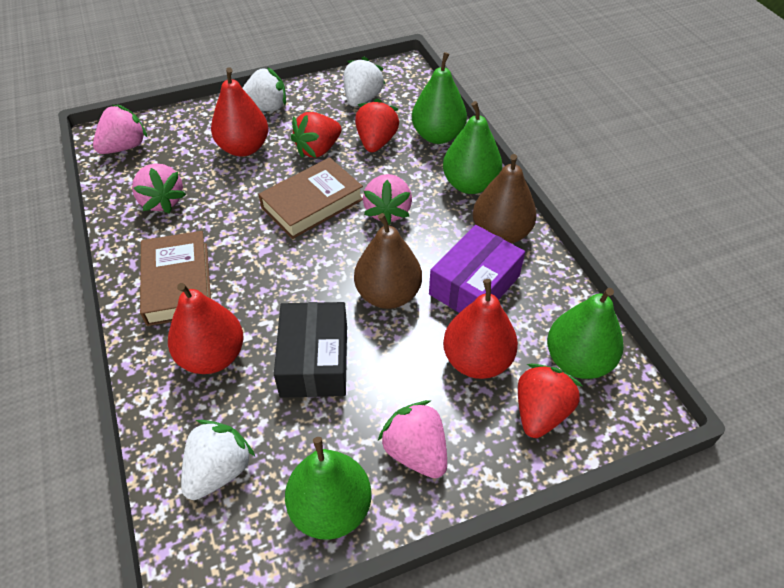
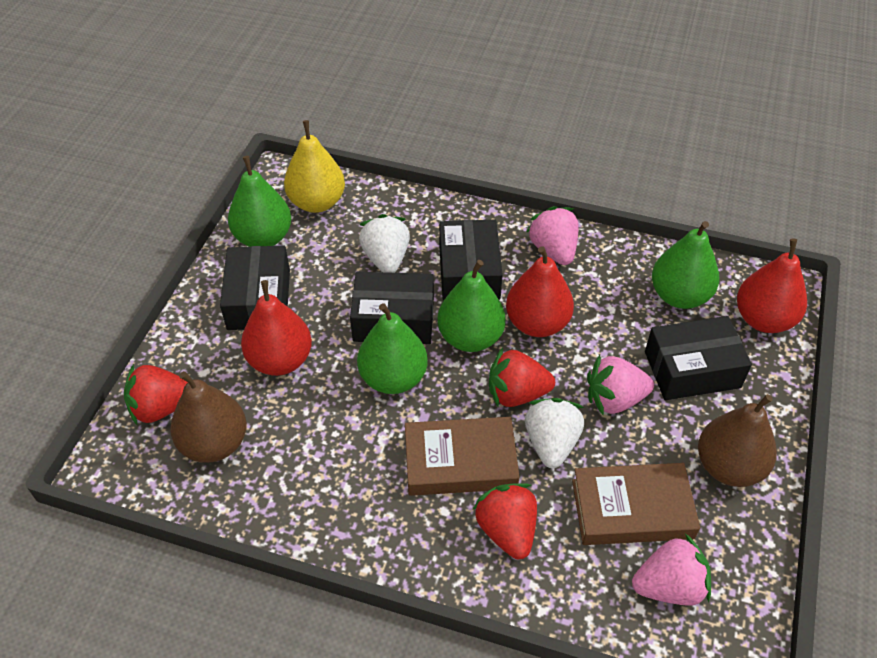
black box: [274,302,347,398] = 1 -> [220,246,290,330] [350,272,434,344] [439,220,503,301] [645,316,752,400] = 4
pink strawberry: [93,104,148,154] [132,163,186,213] [363,174,412,225] [378,400,447,478] = 4 -> [527,206,579,265] [587,355,654,416] [632,534,711,606] = 3
purple box: [429,225,525,313] = 1 -> none = 0
white strawberry: [181,420,255,500] [243,67,286,111] [343,56,385,107] = 3 -> [359,214,410,273] [525,398,584,468] = 2
yellow pear: none = 0 -> [284,120,345,213] = 1

